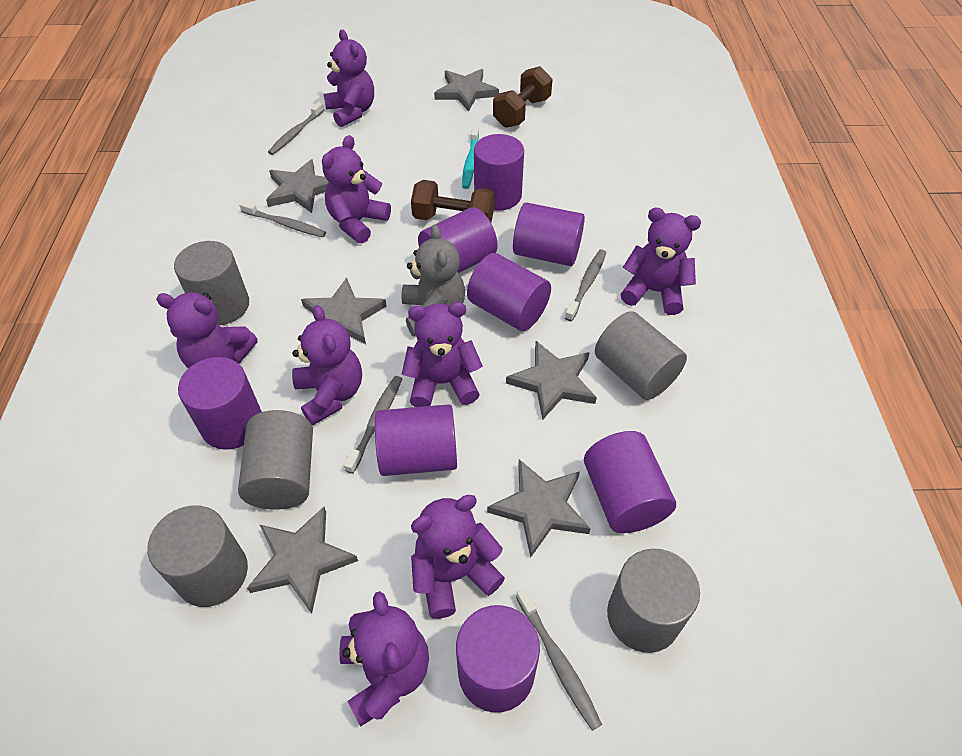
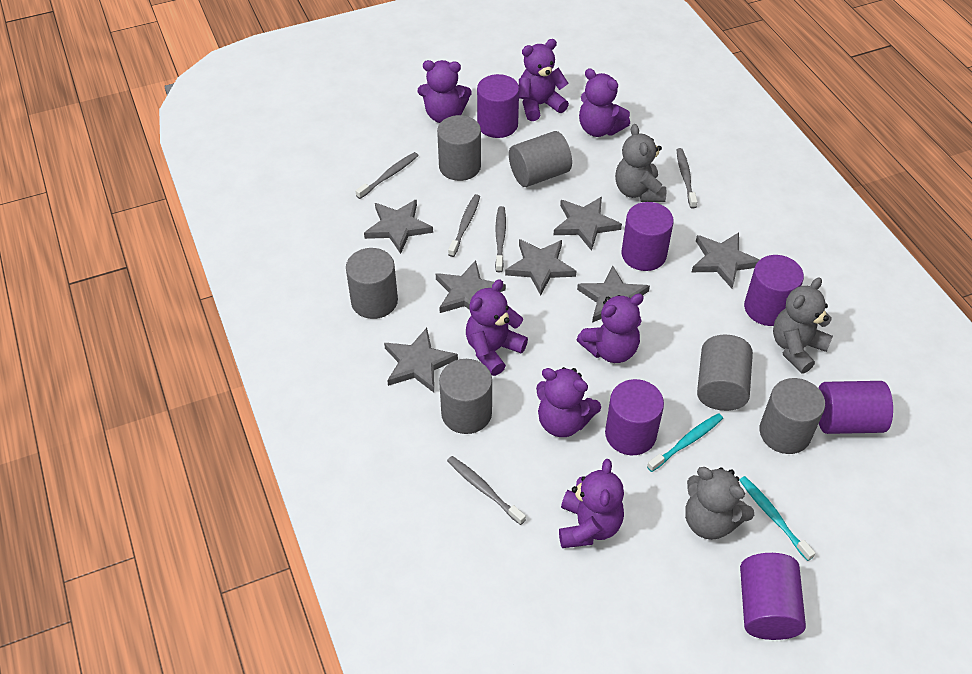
brown dumbbell: [411,180,495,222] [493,66,553,128] = 2 -> none = 0
grey cylinder: [147,505,248,607] [174,241,249,325] [238,410,313,510] [595,311,687,400] [607,549,700,653] = 5 -> [346,248,398,319] [437,115,481,181] [439,359,492,434] [509,131,572,187] [697,335,753,411] [759,378,825,454] = 6
grey star: [247,507,358,614] [266,159,329,213] [301,277,387,344] [434,69,499,112] [487,459,591,558] [506,341,597,420] = 6 -> [364,199,433,254] [384,328,458,393] [436,260,506,313] [505,239,577,295] [554,197,622,251] [577,266,650,323] [692,232,760,288] = 7
grey teddy bear: [401,224,465,336] = 1 -> [615,124,666,202] [685,467,754,540] [773,277,833,374] = 3
purple cylinder: [178,357,262,450] [375,404,457,476] [418,207,498,273] [456,605,540,713] [467,253,551,331] [474,134,524,211] [513,202,585,266] [584,431,676,533] = 8 -> [477,74,519,138] [605,379,664,455] [622,202,674,271] [740,553,806,640] [744,255,804,326] [819,381,893,434] = 6
purple teddy bear: [156,293,258,369] [292,305,362,426] [322,135,391,244] [323,30,374,127] [339,591,429,726] [402,302,483,407] [411,495,505,619] [621,207,701,315] = 8 -> [418,60,471,123] [466,279,528,376] [519,39,569,121] [536,367,601,437] [559,459,624,548] [577,293,644,363] [579,68,630,137] = 7
turquoise toothbrush: [462,126,479,189] = 1 -> [647,413,723,472] [739,476,815,561] = 2

